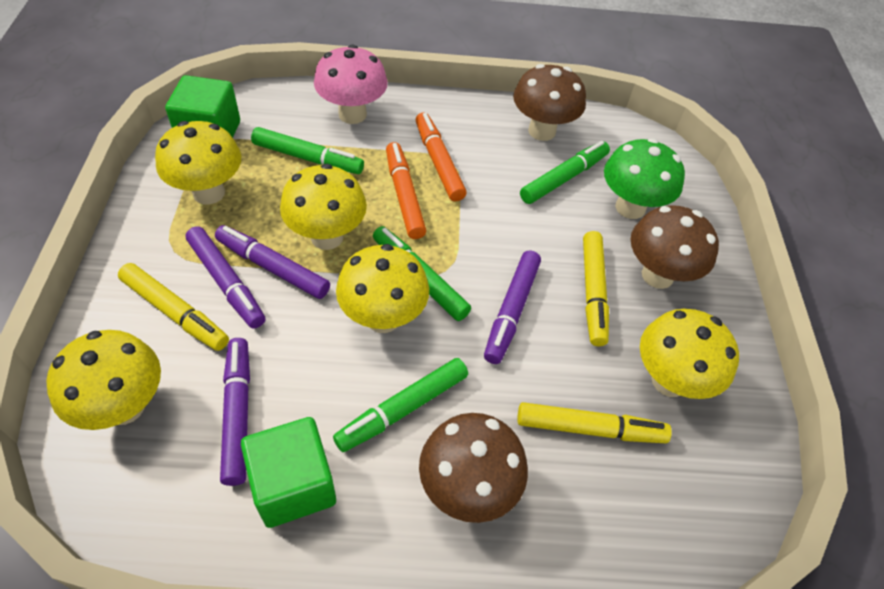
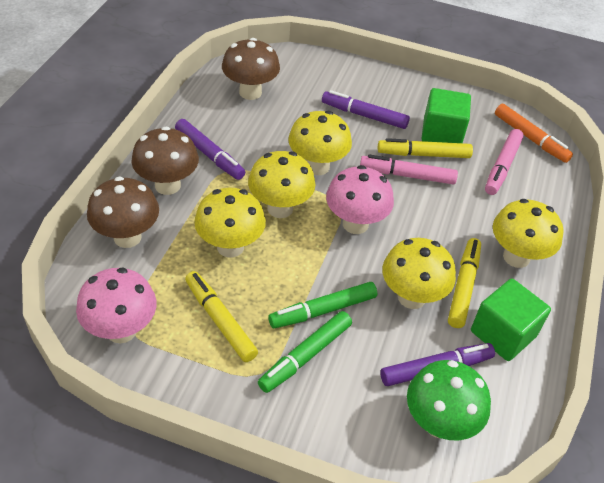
green marker: [251,127,364,174] [333,358,468,452] [373,226,471,321] [520,141,610,204] = 4 -> [258,311,352,393] [268,282,377,329] = 2
orange marker: [386,142,426,239] [416,113,467,201] = 2 -> [495,104,573,163] = 1
pink marker: none = 0 -> [360,154,458,185] [485,129,524,195] = 2
pink mushroom: [314,45,388,124] = 1 -> [76,267,157,343] [326,165,394,234] = 2
purple marker: [185,226,266,329] [215,225,330,299] [220,338,250,486] [484,250,541,364] = 4 -> [175,119,245,180] [322,90,410,129] [380,343,495,386] = 3

